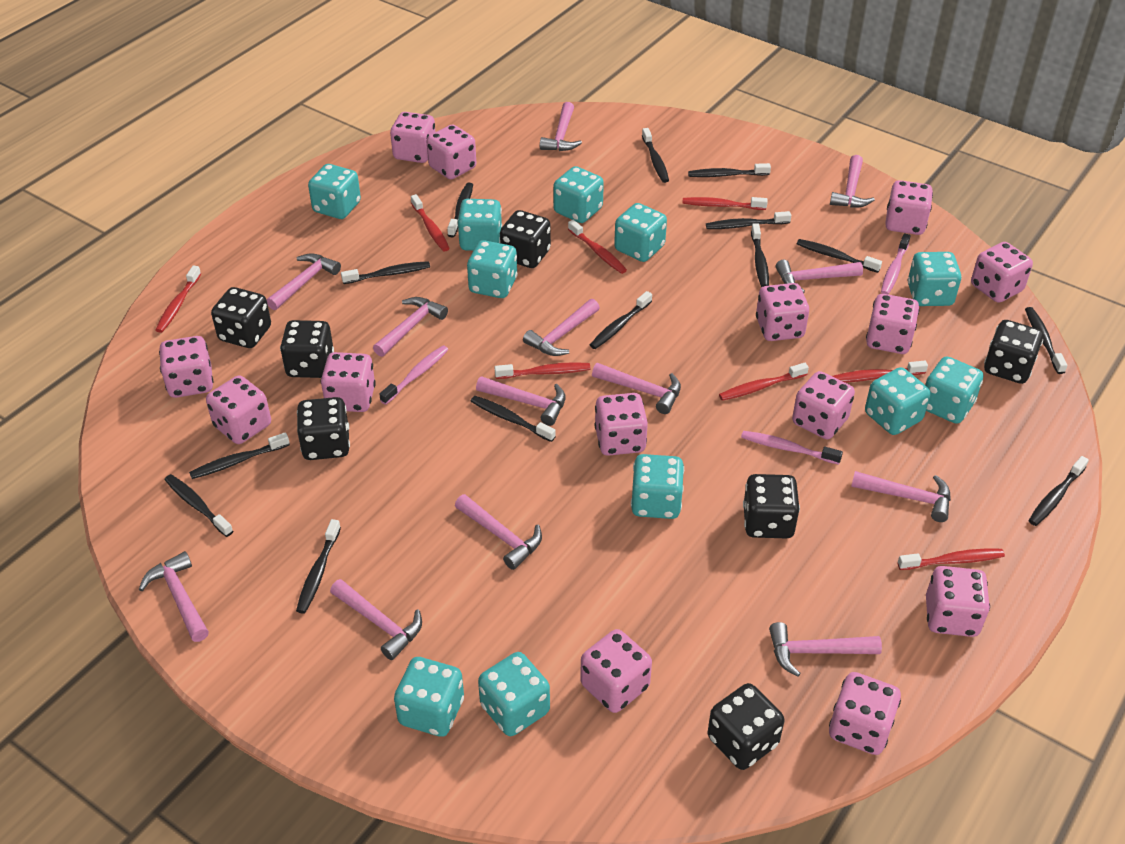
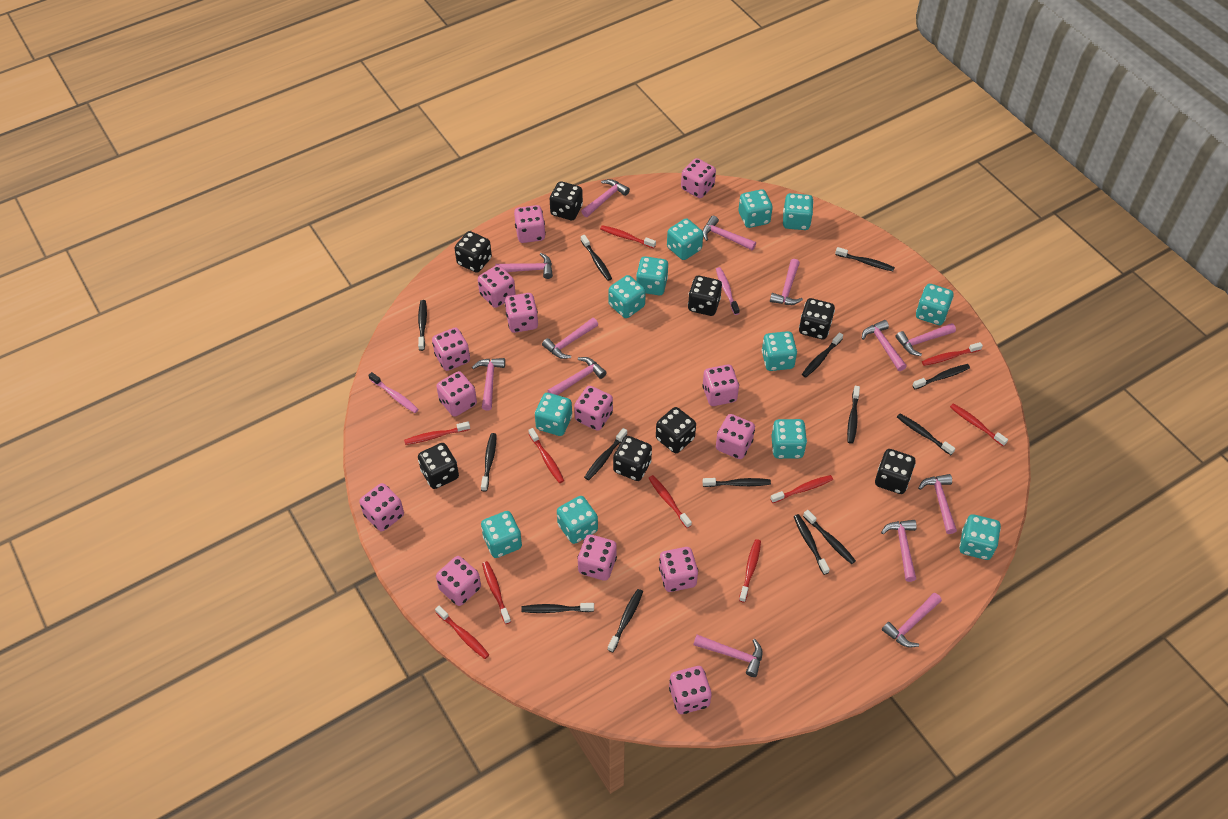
black dice: [211,287,271,348] [280,320,334,378] [297,397,350,460] [500,210,551,268] [708,683,785,770] [743,474,800,539] [984,320,1043,384] = 7 -> [418,443,459,489] [455,231,492,273] [550,181,583,220] [613,436,652,481] [656,407,696,453] [688,276,722,316] [799,298,835,339] [875,449,916,494] = 8
pink toothbrush: [379,346,449,405] [741,431,843,465] [881,233,911,294] = 3 -> [368,372,419,413] [716,267,740,315] = 2
red toothbrush: [155,265,201,333] [411,194,450,251] [495,362,590,379] [568,220,627,274] [682,197,768,210] [719,363,809,401] [832,360,928,383] [898,549,1005,570] = 8 -> [404,421,470,445] [435,606,489,659] [482,561,511,624] [528,428,564,483] [600,225,656,248] [648,475,692,528] [739,539,761,603] [770,475,833,503] [922,342,983,366] [950,404,1008,446] = 10
turquoise dice: [308,164,361,219] [394,657,464,737] [457,199,502,251] [467,240,518,298] [478,652,550,736] [553,166,604,223] [614,203,667,262] [631,454,684,519] [865,367,931,435] [908,252,962,306] [925,356,983,424] = 11 -> [481,511,522,558] [535,393,572,436] [557,496,598,544] [609,275,646,318] [636,256,668,295] [667,218,703,260] [739,189,773,228] [762,331,797,371] [771,419,807,459] [783,193,814,230] [916,284,953,325] [959,514,1001,560] = 12

